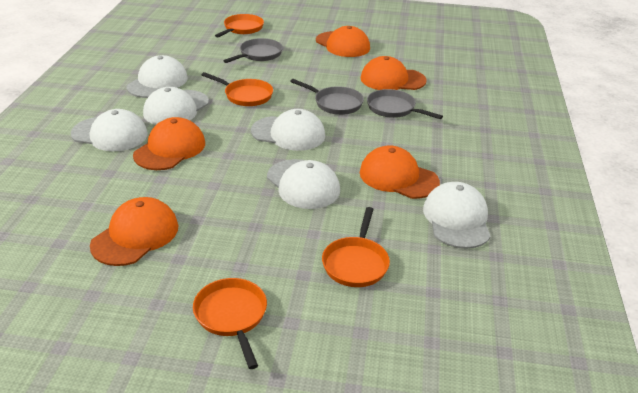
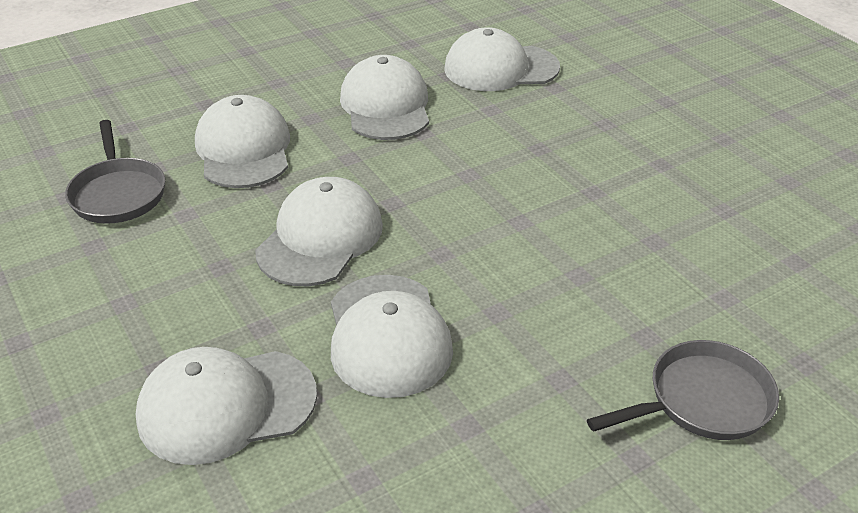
grey pan: [223,38,283,63] [290,79,364,115] [367,89,443,119] = 3 -> [65,120,165,224] [587,340,779,440] = 2
orange cap: [90,197,178,266] [133,117,205,170] [316,26,370,57] [360,145,440,199] [361,56,427,90] = 5 -> none = 0
orange pan: [193,278,267,369] [202,72,273,106] [215,14,264,37] [322,207,390,287] = 4 -> none = 0

